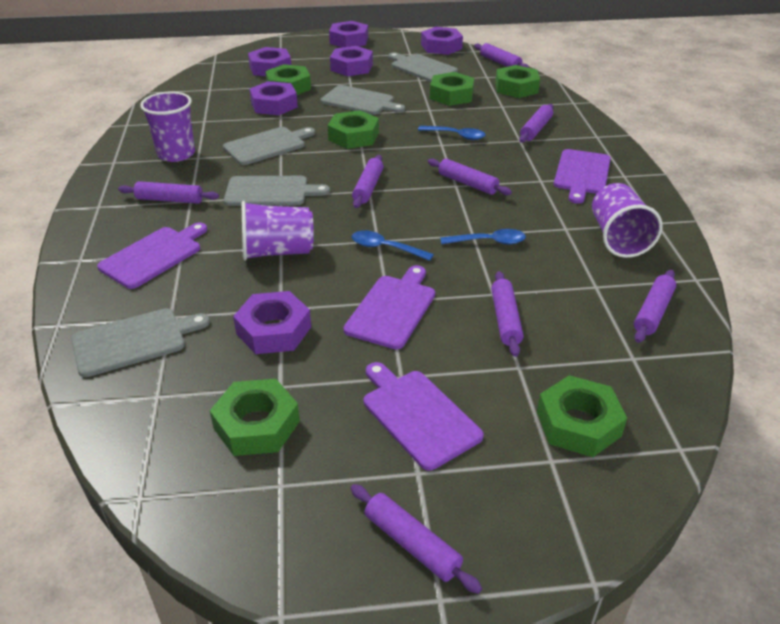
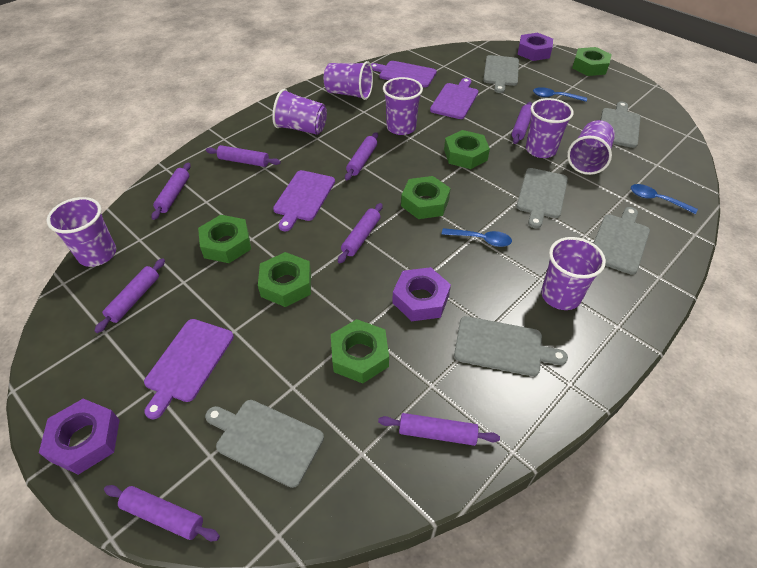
grey cutting board: [71,308,210,377] [223,127,315,165] [224,176,330,206] [321,85,405,115] [388,52,458,82] = 5 -> [205,400,324,488] [454,316,568,376] [483,55,519,93] [516,168,568,228] [594,207,650,275] [601,102,641,148] = 6
purple cup: [140,91,195,162] [242,201,314,261] [592,183,663,258] = 3 -> [46,197,116,267] [272,89,327,135] [324,61,373,100] [383,77,423,135] [526,98,574,158] [541,237,606,310] [567,120,615,175] = 7
purple nut: [233,291,311,354] [248,47,291,76] [250,81,298,115] [329,21,368,48] [330,46,373,76] [421,27,463,55] = 6 -> [39,399,120,475] [392,267,451,321] [518,33,553,61] = 3

